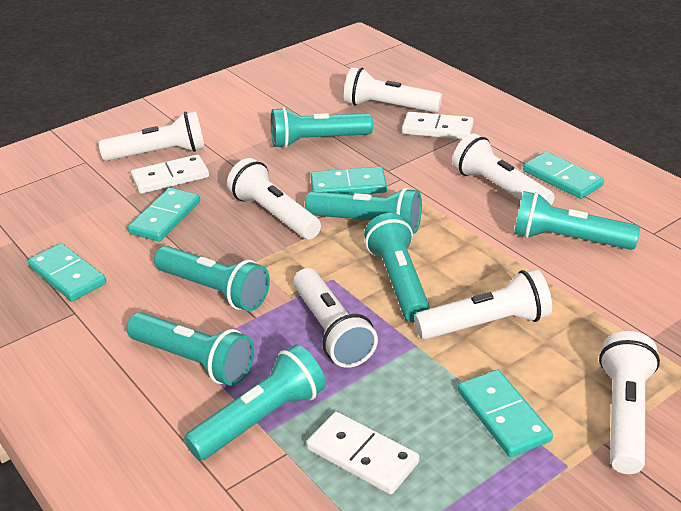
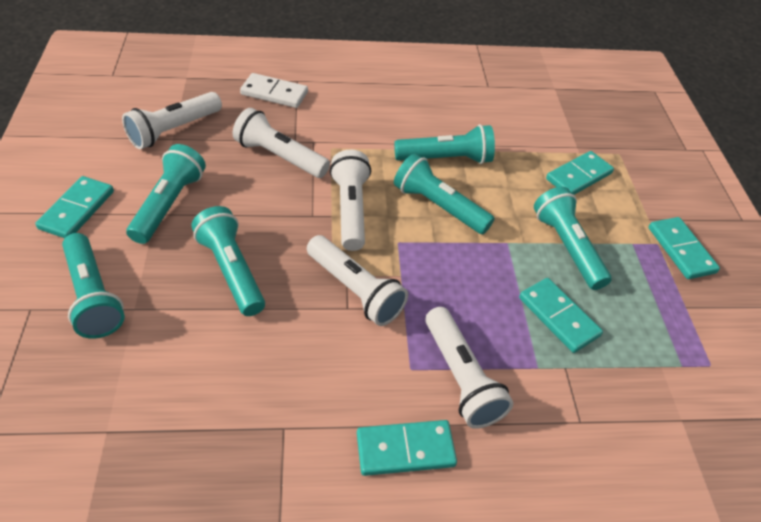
turquoise flashlight: [126,312,254,386] [154,246,270,311] [184,344,326,461] [271,107,373,148] [305,188,422,234] [364,213,430,322] [514,191,640,250] = 7 -> [62,233,125,339] [126,144,206,244] [191,206,265,316] [394,124,495,164] [394,153,494,234] [534,187,612,290] = 6
white domino: [131,154,209,194] [307,412,419,494] [402,112,474,139] = 3 -> [240,73,308,108] = 1
white flashlight: [99,111,205,161] [227,158,321,239] [293,268,378,368] [344,67,442,113] [414,269,552,340] [452,134,555,205] [599,331,660,474] = 7 -> [122,92,222,149] [233,108,330,178] [307,235,408,326] [330,150,371,251] [425,307,513,429] = 5

